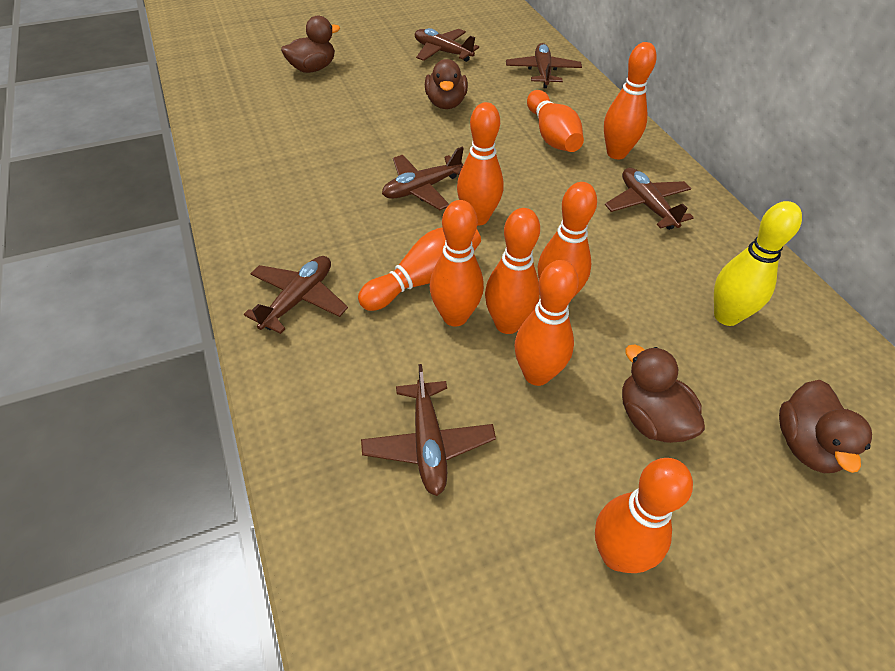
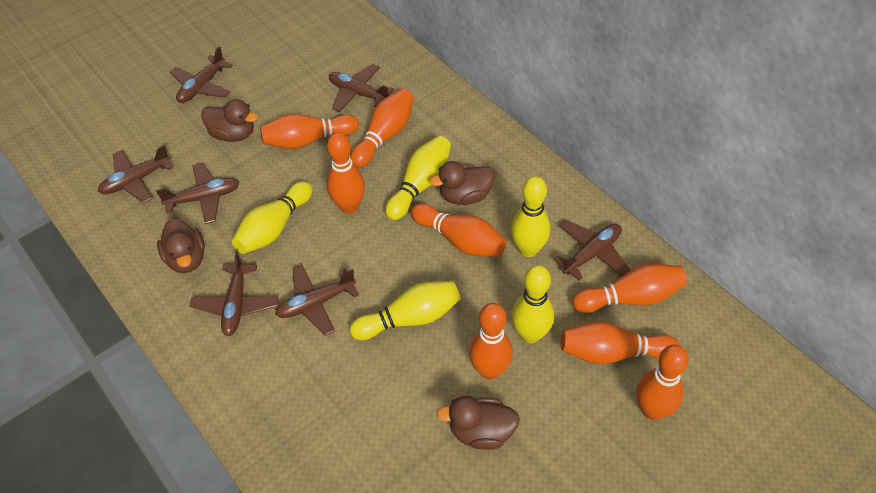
brown plane: [244,256,348,334] [361,364,496,496] [382,147,463,210] [415,28,479,62] [506,43,582,88] [605,168,694,230] = 6 -> [98,145,173,203] [156,163,239,224] [170,46,232,103] [190,252,279,336] [275,265,359,336] [329,64,394,112] [553,220,630,281] = 7
orange bowling pin: [358,228,481,311] [430,200,484,327] [457,102,504,226] [485,208,540,334] [515,260,579,386] [527,90,584,152] [538,182,597,298] [595,458,693,573] [604,42,657,159] = 9 -> [260,114,359,149] [327,133,365,214] [350,88,414,168] [411,203,506,257] [469,303,513,380] [561,321,680,364] [572,264,687,313] [636,345,689,420] = 8
yellow bowling pin: [714,201,802,326] = 1 -> [232,181,313,254] [350,281,461,340] [385,136,451,220] [511,176,550,257] [512,265,554,343] = 5

